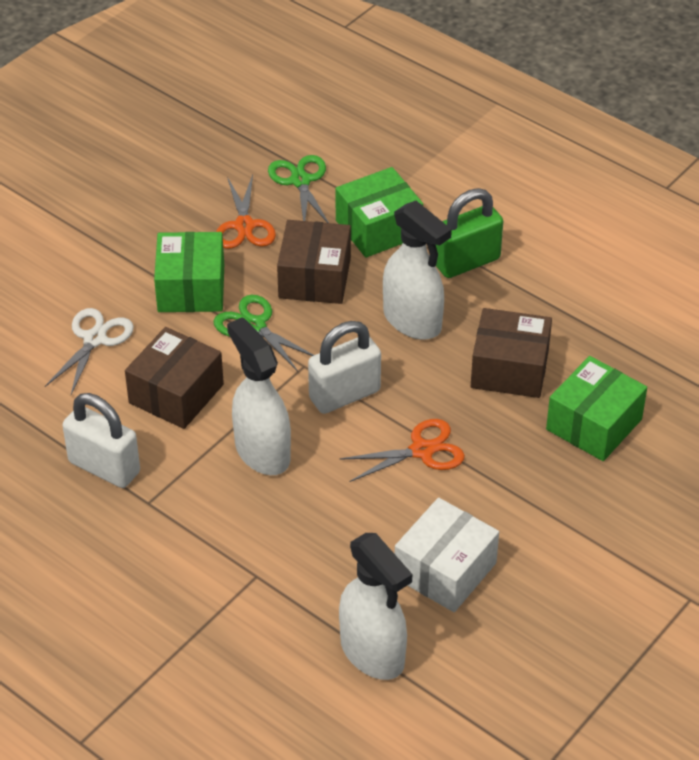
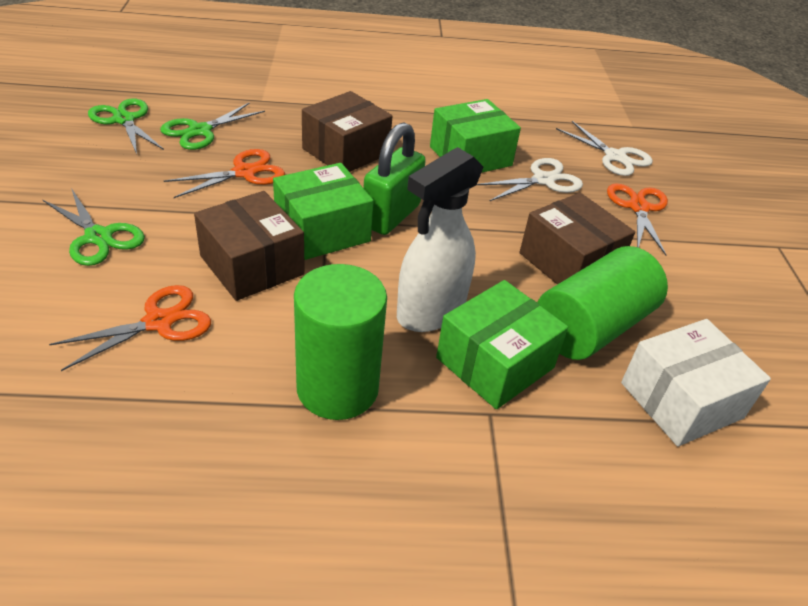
green cylinder: none = 0 -> [294,264,387,420] [537,246,668,360] = 2
green scissors: [214,295,314,372] [268,155,329,223] = 2 -> [43,188,145,266] [88,98,164,154] [160,103,265,150] = 3
orange scissors: [216,175,276,249] [339,419,465,482] = 2 -> [49,285,211,371] [164,149,285,198] [607,183,668,255] = 3
white padlock: [62,393,140,488] [308,321,381,414] = 2 -> none = 0
white scissors: [45,308,134,395] = 1 -> [477,158,583,201] [556,121,653,176] = 2
white spray bottle: [227,318,291,475] [339,533,412,680] [383,201,452,340] = 3 -> [397,147,483,332] = 1

